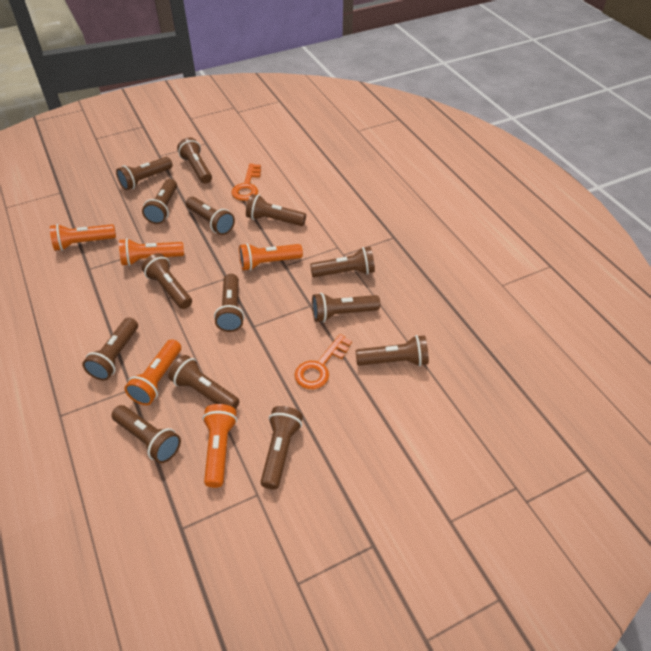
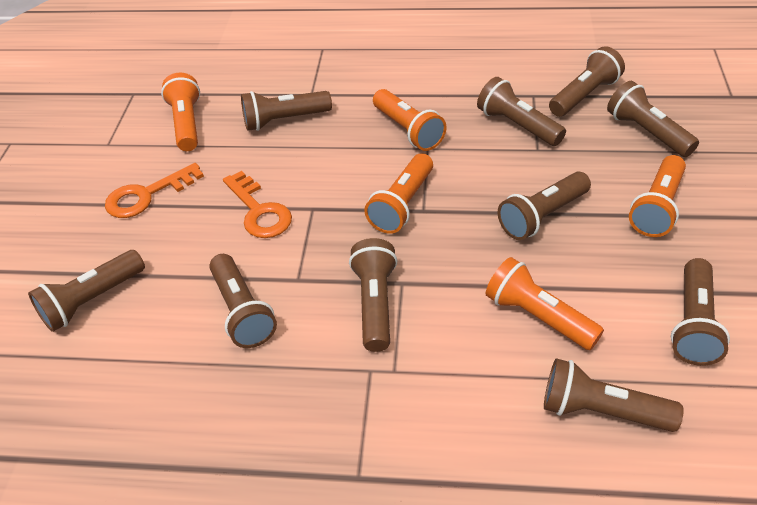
brown flashlight: [82,317,138,381] [112,405,181,463] [116,157,173,190] [142,179,177,224] [142,253,192,309] [168,355,240,409] [177,137,212,184] [186,196,235,235] [214,274,244,332] [246,194,306,226] [261,406,303,490] [310,247,375,277] [312,293,380,322] [355,335,429,366] = 14 -> [28,250,145,332] [209,254,277,348] [241,91,332,131] [349,238,398,352] [477,77,566,146] [498,172,591,240] [544,358,684,432] [549,46,625,117] [607,81,699,157] [671,258,730,366] = 10

